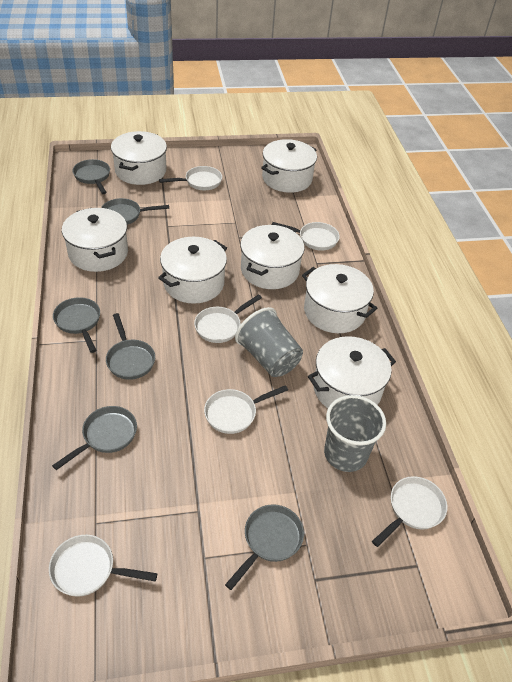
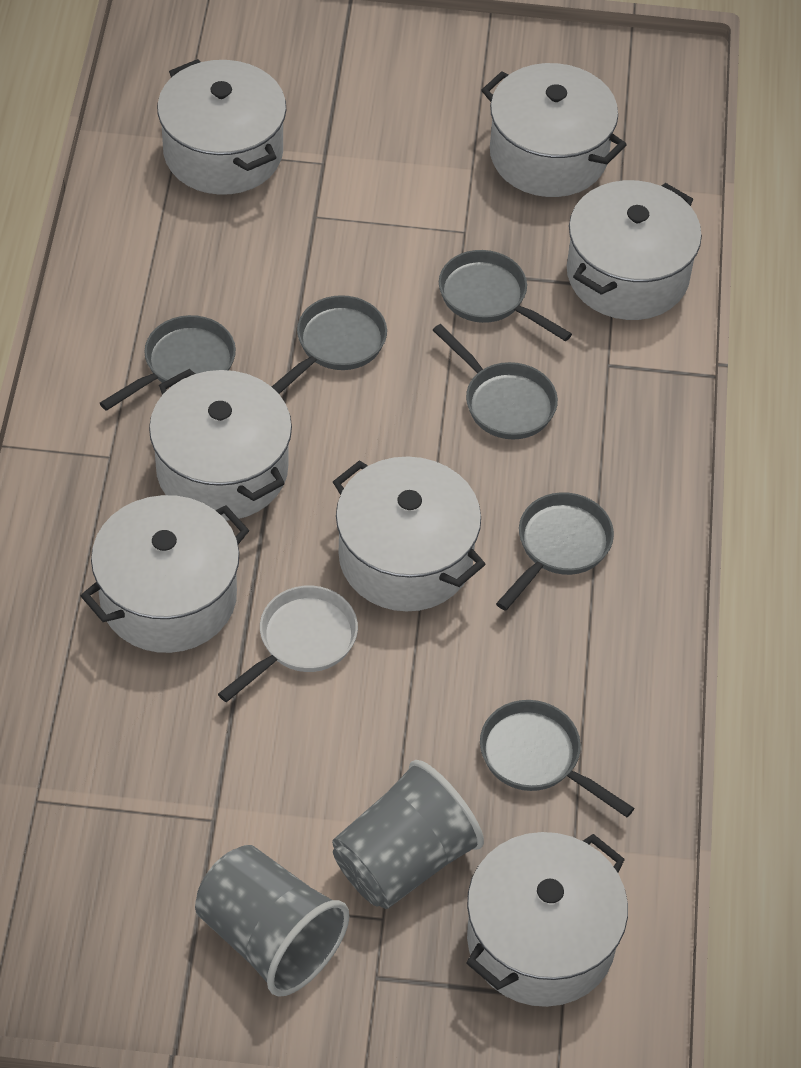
white pan: [49,534,157,597] [159,166,222,190] [194,294,262,343] [204,385,288,434] [272,222,340,251] [372,476,447,547] = 6 -> [218,586,358,702] = 1

